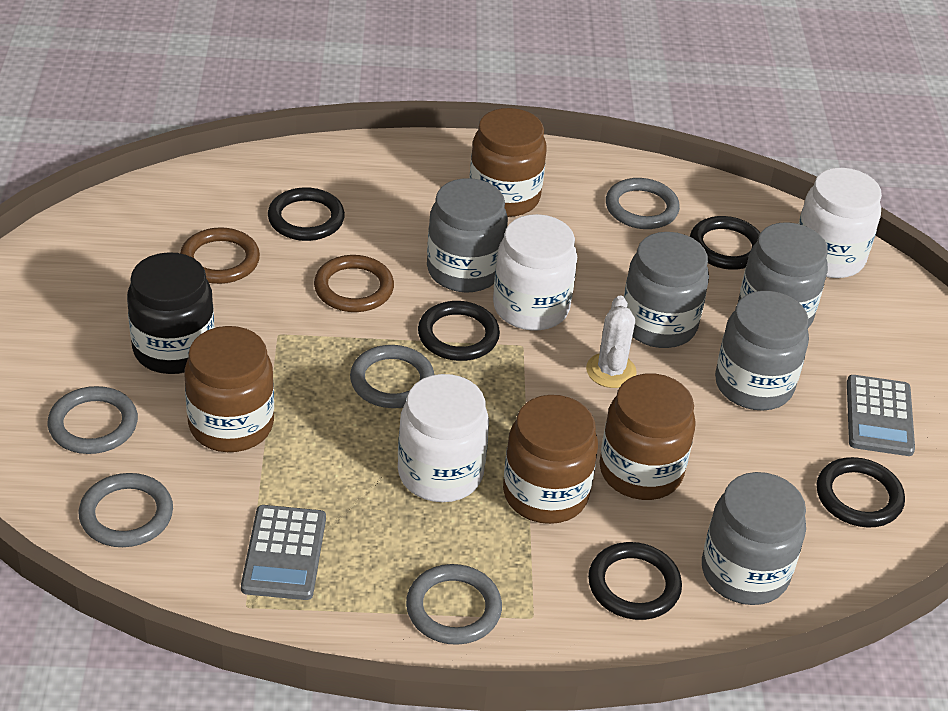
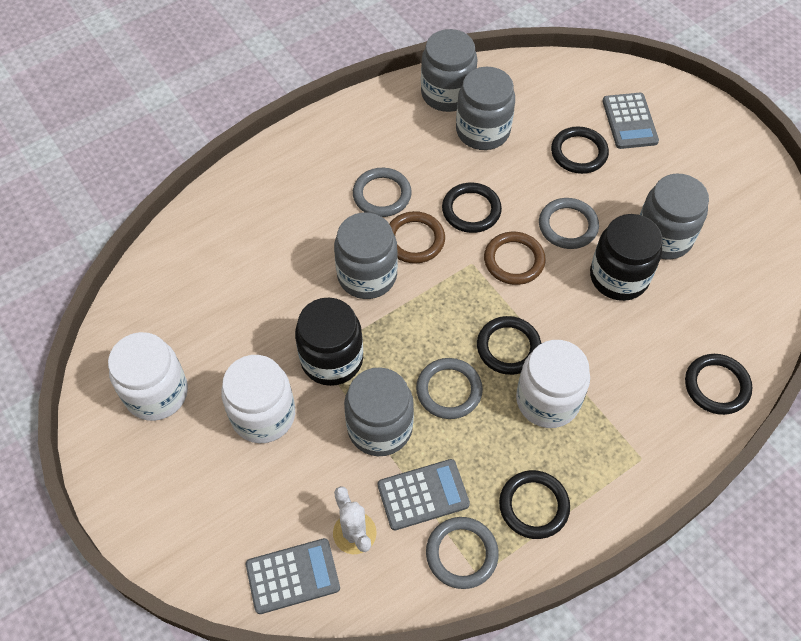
black jar: [127,252,214,374] = 1 -> [295,298,363,386] [590,214,663,301] = 2
brown jar: [185,326,274,452] [470,108,547,217] [503,395,598,524] [599,373,696,500] = 4 -> none = 0
grey calculator: [241,505,326,600] [847,375,915,456] = 2 -> [246,538,340,614] [378,459,470,531] [602,93,659,149] = 3
grey ring: [47,386,138,454] [79,473,173,547] [350,345,434,408] [406,564,502,645] [606,178,680,229] = 5 -> [353,168,412,217] [416,358,483,419] [426,517,499,589] [539,198,599,249] = 4

